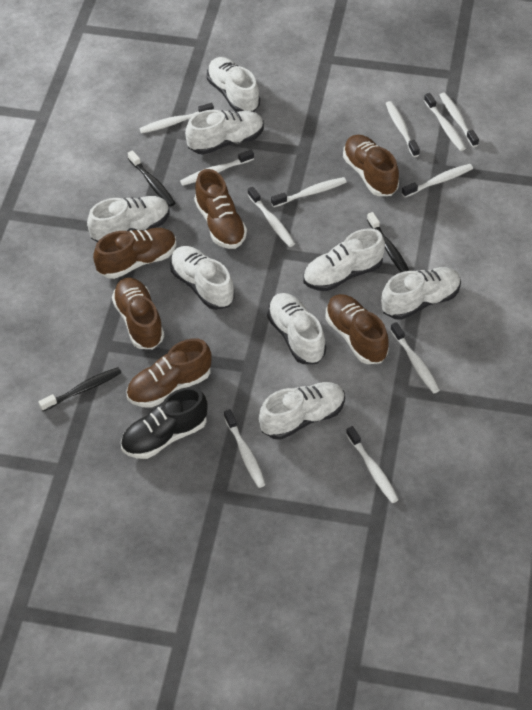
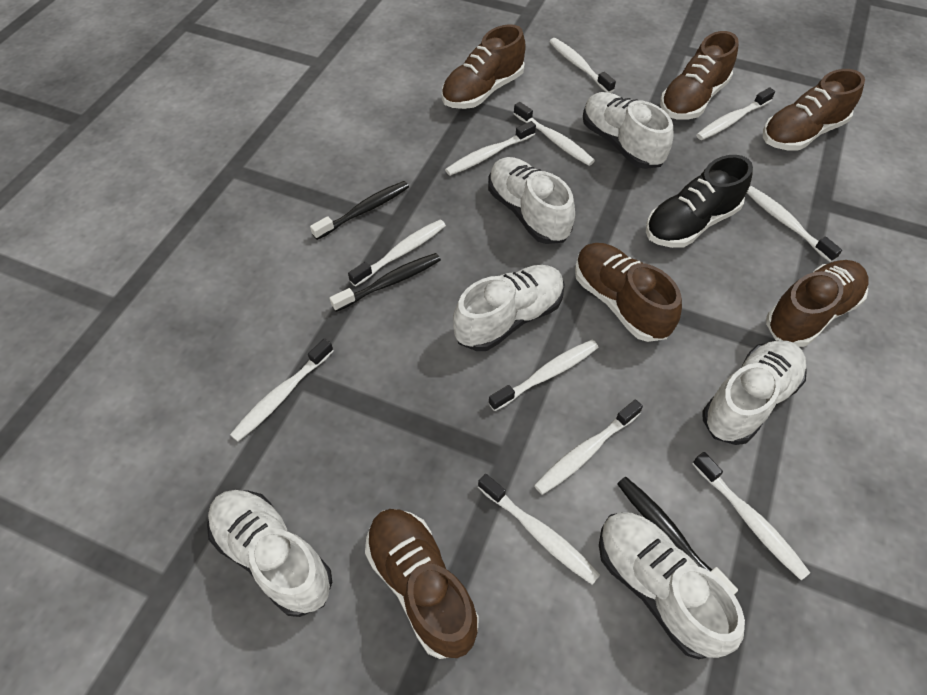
white shoe: [87,196,170,242] [170,246,235,310] [185,110,264,155] [207,57,260,112] [259,382,345,440] [267,293,326,364] [303,228,385,291] [381,267,461,320] = 8 -> [207,490,332,617] [453,265,564,351] [488,157,575,244] [583,92,673,169] [599,512,745,659] [702,340,807,445] = 6

